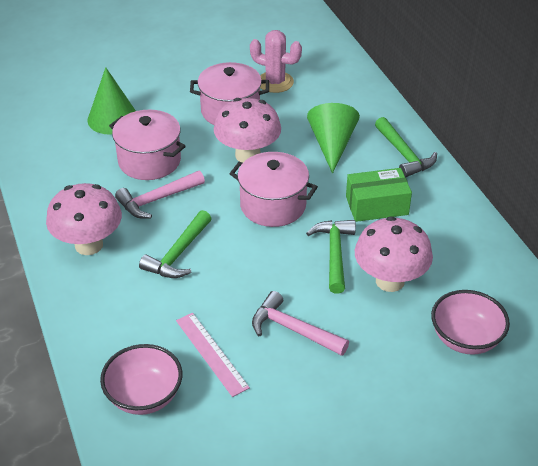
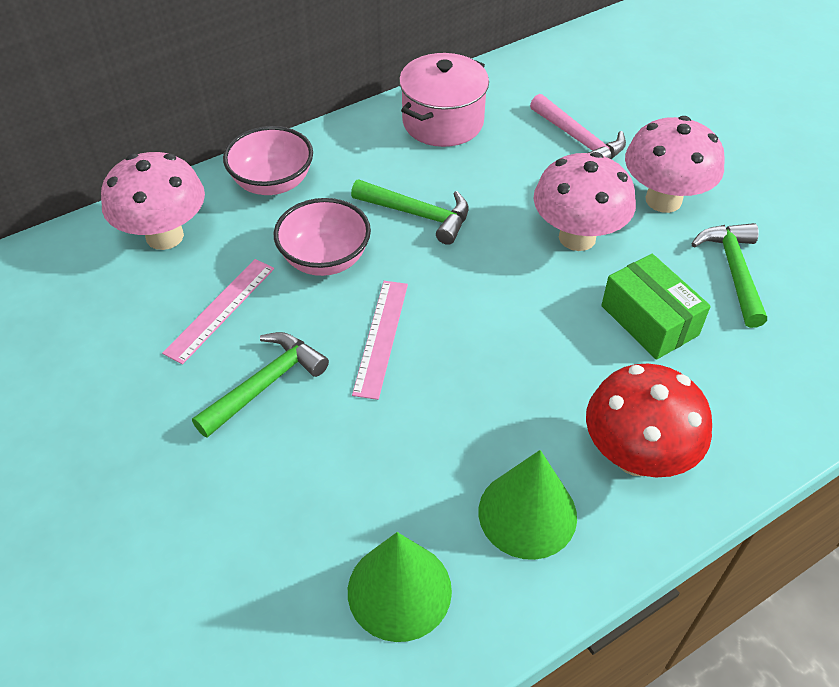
pink cactus: [250,30,302,93] = 1 -> none = 0
pink hammer: [115,171,205,218] [252,291,349,356] = 2 -> [530,94,626,159] = 1
pink pot: [109,110,186,180] [190,62,269,125] [230,152,318,227] = 3 -> [399,53,489,147] = 1
pink ruler: [176,313,250,397] = 1 -> [162,259,274,365] [352,281,408,400] = 2
red mushroom: none = 0 -> [586,364,712,477] = 1

